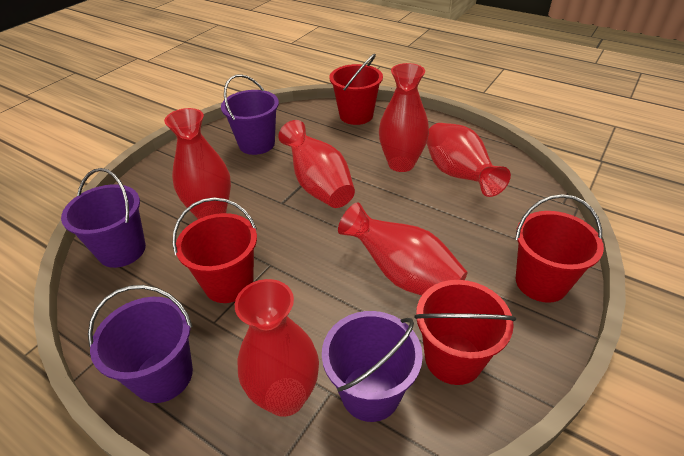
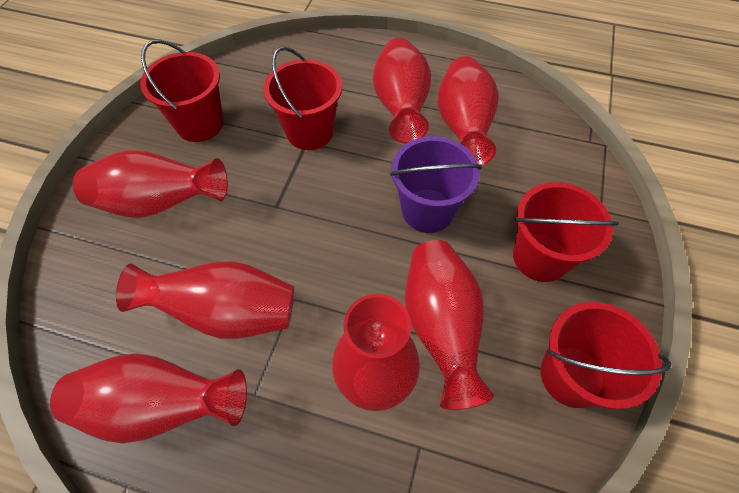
purple bucket: [61,168,146,268] [88,285,193,403] [221,74,279,155] [322,311,423,422] = 4 -> [390,136,482,233] = 1
red vase: [164,108,231,219] [235,279,319,417] [278,120,355,208] [338,202,468,295] [379,63,429,172] [426,123,511,197] = 6 -> [50,353,247,443] [73,150,228,218] [116,261,294,339] [332,294,420,411] [373,38,431,144] [405,240,494,410] [437,56,498,166] = 7

